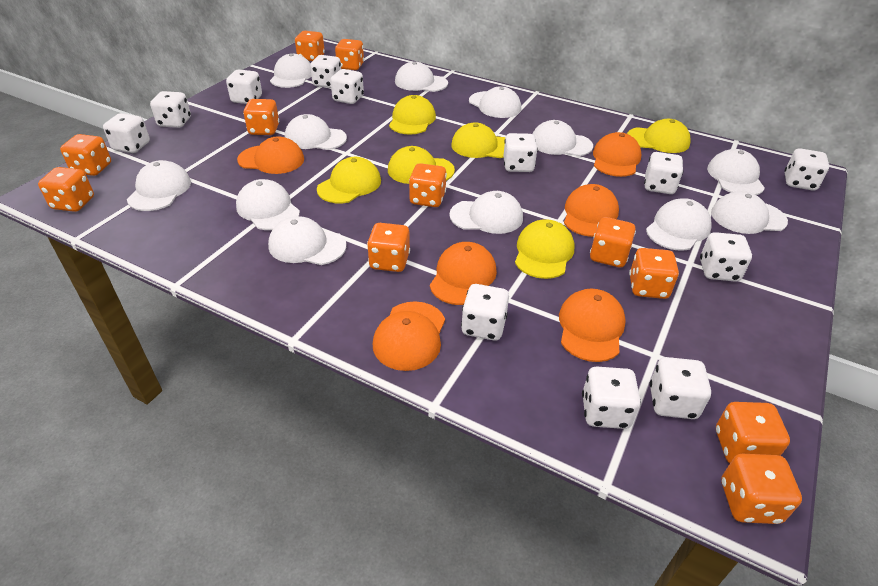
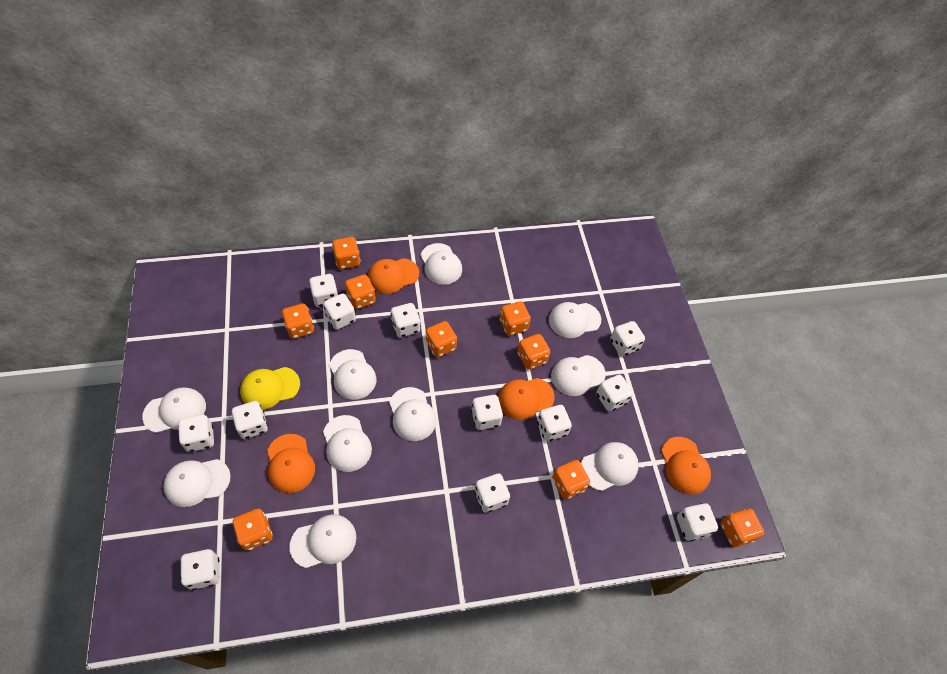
orange cap: [237,136,304,174] [373,301,445,371] [430,242,497,305] [559,289,626,362] [564,184,619,237] [593,132,642,177] = 6 -> [267,434,315,493] [368,258,419,294] [498,378,555,420] [661,437,711,495] = 4
orange dice: [38,167,94,212] [60,134,111,176] [243,99,279,135] [295,31,325,61] [335,39,364,70] [367,223,410,272] [409,163,447,207] [590,217,636,267] [629,248,679,299] [716,402,790,463] [721,454,802,524] = 11 -> [233,509,273,551] [282,304,314,339] [332,237,360,269] [345,274,376,309] [426,321,457,357] [500,302,531,336] [517,334,551,370] [552,460,590,499] [720,509,764,547] = 9
white cap: [127,160,191,211] [236,179,300,230] [268,216,346,265] [270,53,312,88] [285,114,347,150] [395,62,448,92] [449,191,523,234] [469,86,521,118] [532,120,593,156] [646,198,712,251] [707,149,765,195] [711,191,788,234] = 12 -> [142,387,206,433] [163,459,231,507] [289,514,356,568] [323,415,372,472] [329,349,376,400] [389,387,436,441] [421,243,462,285] [549,302,601,338] [551,355,606,396] [581,442,639,491] = 10
yellow cap: [317,157,381,203] [388,146,455,184] [389,95,436,135] [451,122,506,158] [515,219,574,279] [627,119,691,153] = 6 -> [240,367,300,410] = 1

